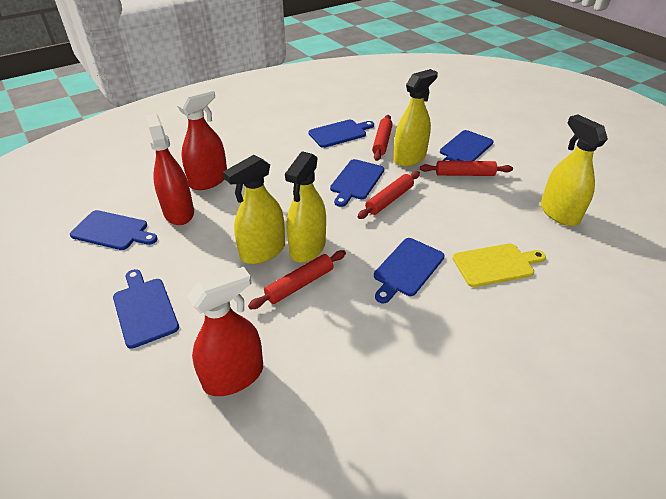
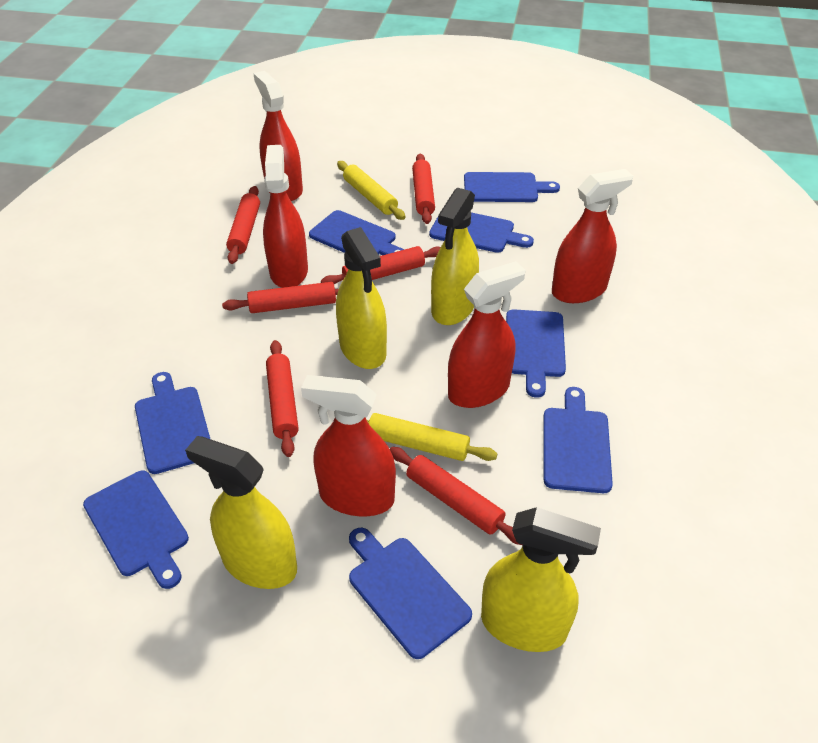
blue cutting board: [70,210,158,250] [113,269,179,349] [308,120,374,148] [330,159,384,207] [374,238,445,303] [440,130,494,161] = 6 -> [83,470,189,589] [135,372,210,474] [309,210,404,255] [349,528,472,659] [429,212,534,253] [464,172,560,202] [506,309,566,398] [543,387,613,493] = 8
red rolling pin: [248,250,346,310] [358,171,420,219] [372,115,393,161] [420,161,513,176] = 4 -> [222,282,339,313] [226,186,260,264] [266,340,299,457] [321,246,441,284] [390,447,522,545] [412,153,435,224] = 6
red spray bottle: [145,114,194,225] [177,88,227,190] [188,267,263,396] = 3 -> [253,71,303,201] [263,145,308,288] [301,375,396,516] [448,261,525,408] [552,169,633,303] = 5
yellow cutting board: [452,244,546,287] = 1 -> none = 0
yellow rolling pin: none = 0 -> [337,161,406,220] [367,413,498,461] = 2

